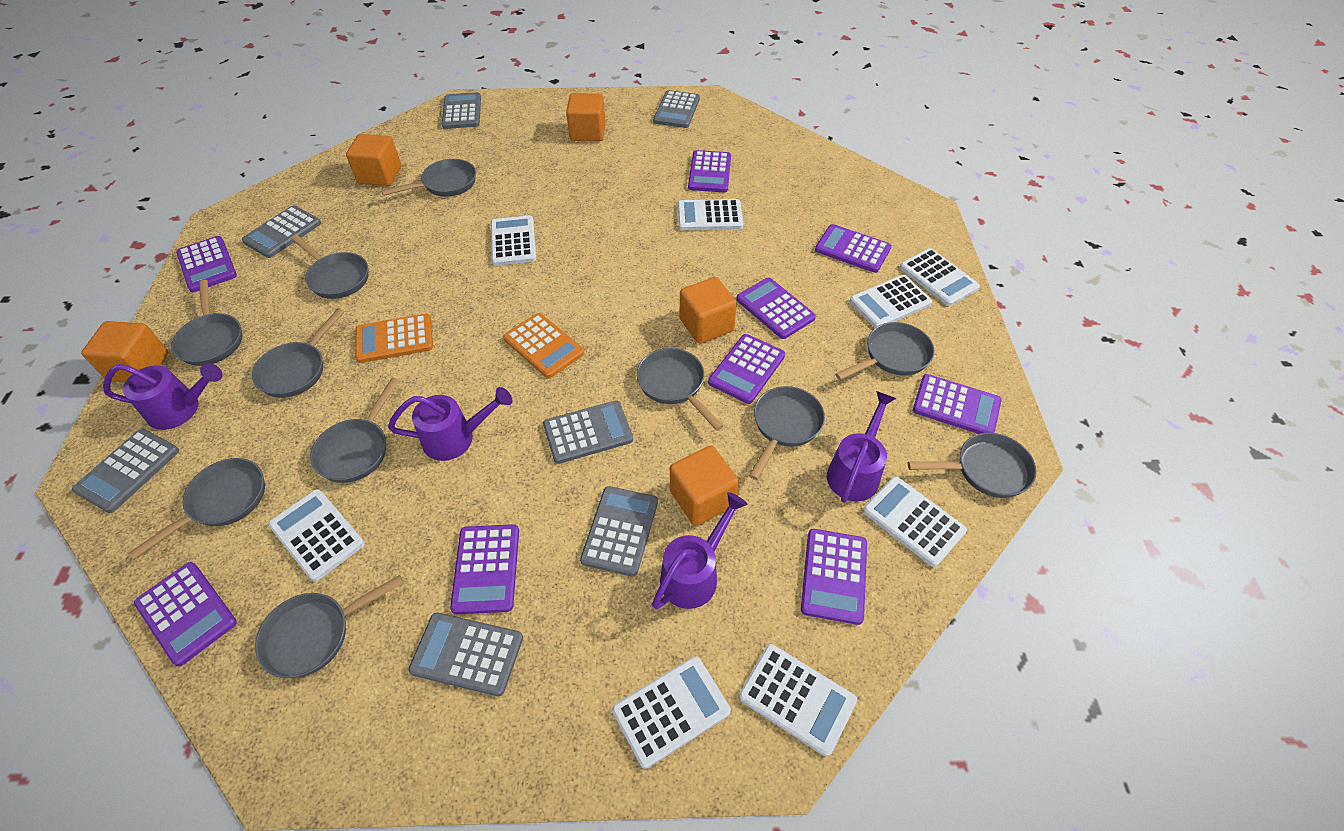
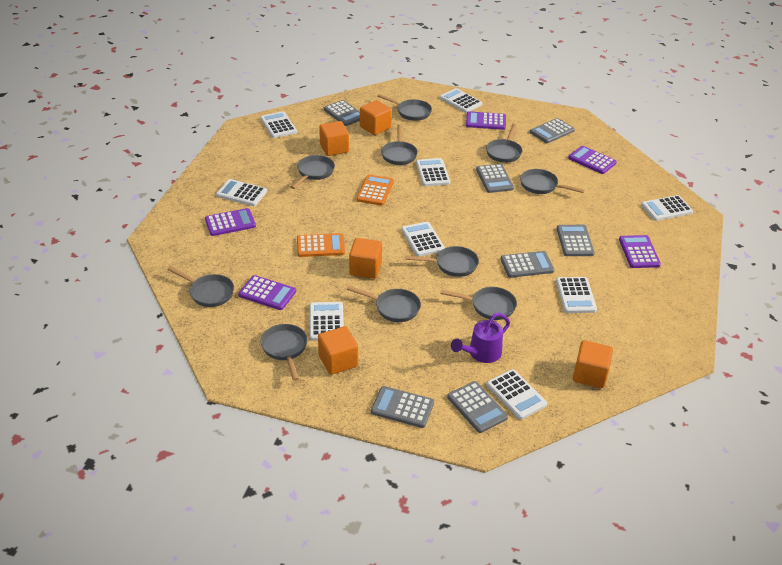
grey pan: [128,458,265,560] [171,280,242,366] [252,308,344,398] [255,575,404,678] [291,234,368,299] [310,378,399,483] [382,159,476,197] [636,348,723,431] [749,386,825,480] [835,322,934,380] [908,433,1037,498] = 11 -> [167,266,234,307] [260,324,307,381] [291,155,335,189] [347,286,421,322] [377,94,432,121] [381,124,418,165] [406,246,479,277] [440,287,517,320] [486,124,522,163] [520,169,585,194] = 10
purple calculator: [134,562,237,666] [176,236,237,292] [450,524,519,614] [688,150,731,192] [708,334,785,404] [736,277,816,339] [801,529,867,625] [815,224,892,273] [913,374,1002,434] = 9 -> [205,208,256,236] [238,275,296,310] [466,111,506,130] [568,146,617,174] [619,235,661,268] = 5
purple watering can: [103,363,223,430] [388,387,512,461] [652,492,748,609] [827,391,897,503] = 4 -> [451,313,510,363] = 1
white calculator: [268,489,365,581] [491,215,536,266] [612,656,731,769] [678,199,743,230] [739,644,857,756] [850,275,932,328] [863,476,967,567] [900,248,980,306] = 8 -> [216,179,267,206] [260,111,297,138] [310,302,344,341] [402,222,445,256] [416,158,450,186] [440,88,483,113] [486,369,547,420] [556,277,597,313] [641,195,693,221] = 9

